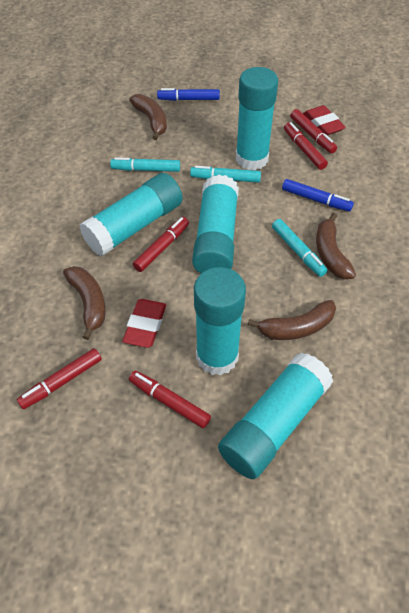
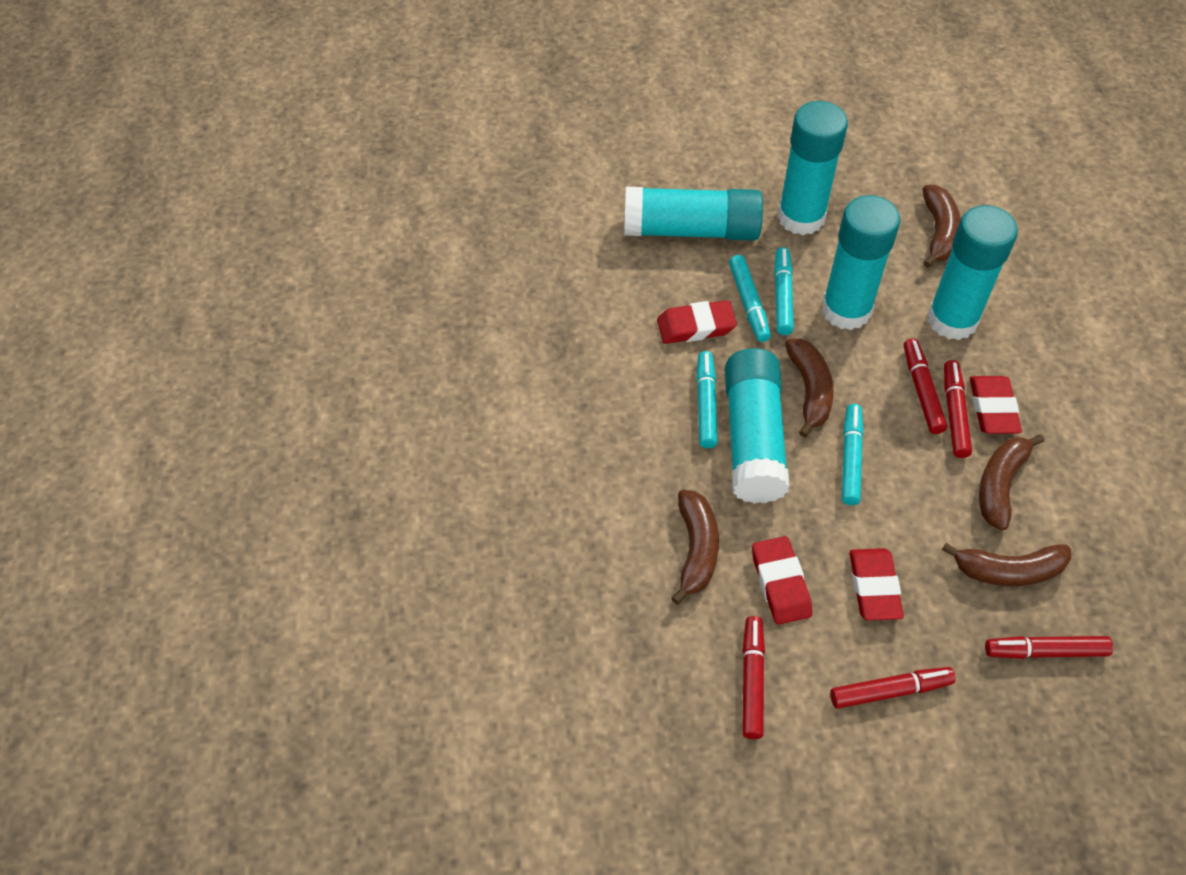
blue marker: [157,88,220,101] [282,179,354,212] = 2 -> none = 0
brown banana: [63,266,105,340] [129,94,167,140] [248,300,336,340] [316,213,356,279] = 4 -> [671,490,719,604] [785,339,834,438] [923,185,961,268] [942,543,1071,586] [979,434,1044,531] = 5
red eraser: [122,299,166,348] [303,105,346,135] = 2 -> [657,300,737,344] [752,536,812,625] [849,548,904,620] [970,376,1022,434] = 4
turquoise marker: [110,157,180,172] [190,166,261,183] [272,219,328,277] = 3 -> [696,351,718,448] [729,255,771,342] [774,247,794,335] [842,404,864,505] = 4

